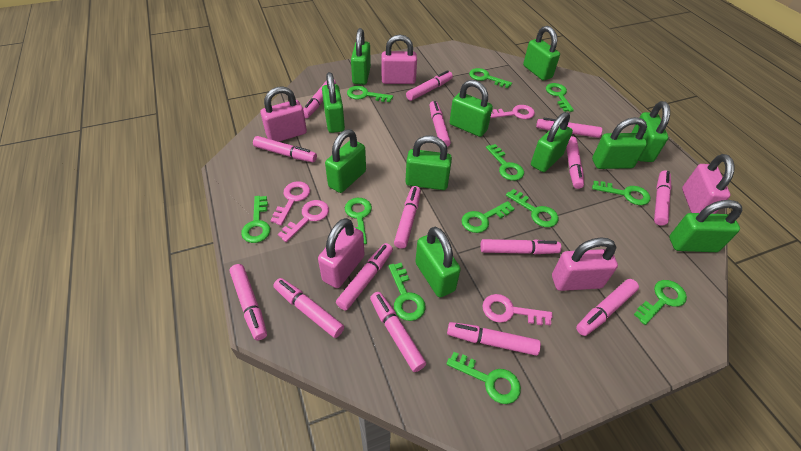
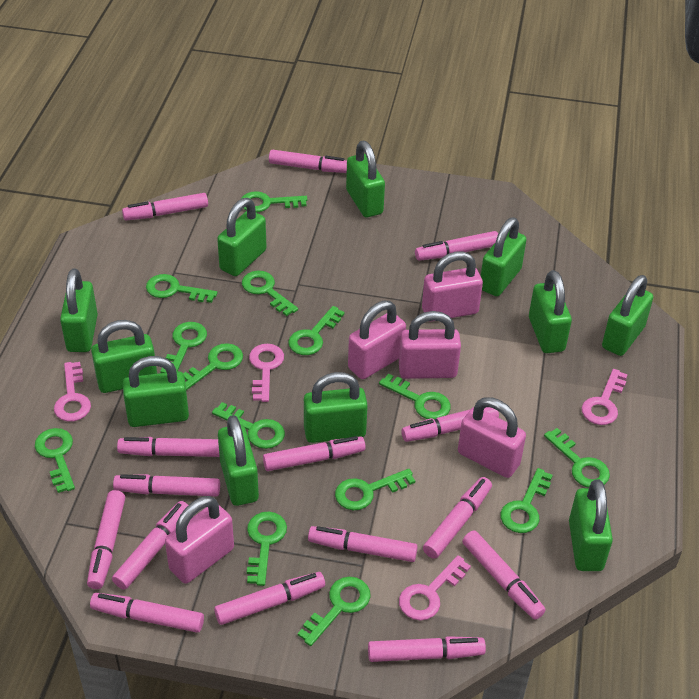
green key: [241,196,270,243] [345,198,372,244] [347,86,393,102] [389,263,426,321] [446,352,521,404] [461,201,514,233] [469,68,512,88] [486,144,524,181] [506,189,559,227] [546,83,574,112] [592,181,650,205] [634,280,687,325] = 12 -> [35,428,75,493] [146,274,217,303] [160,322,207,373] [183,343,243,390] [212,402,285,449] [241,191,307,212] [242,271,298,316] [247,512,287,586] [288,306,344,355] [298,577,371,646] [335,469,415,510] [379,373,451,419] [500,468,553,533] [544,428,610,488] = 14

